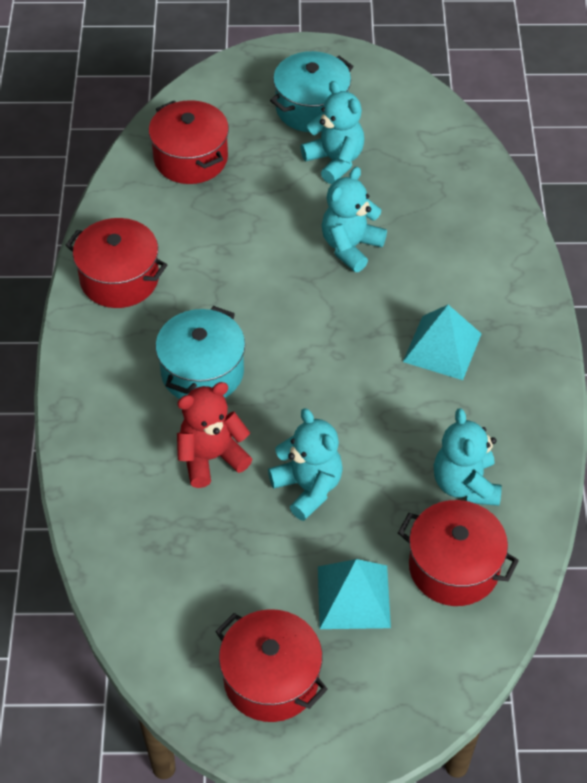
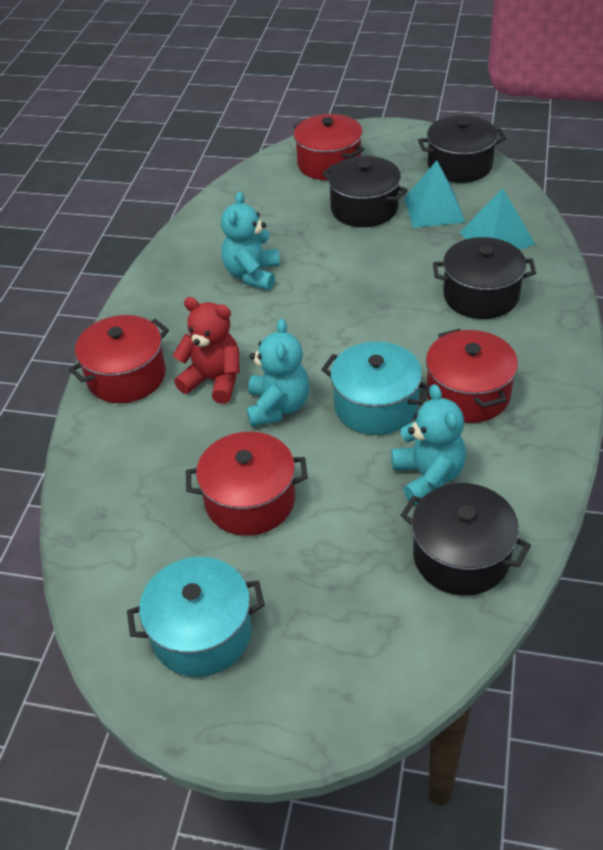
black pot: none = 0 -> [322,156,408,227] [400,483,531,595] [418,115,506,183] [433,237,536,319] = 4
turquoise teddy bear: [268,408,343,521] [301,81,364,184] [321,167,387,272] [434,408,502,506] = 4 -> [221,192,280,290] [247,319,310,427] [391,384,466,505] = 3

